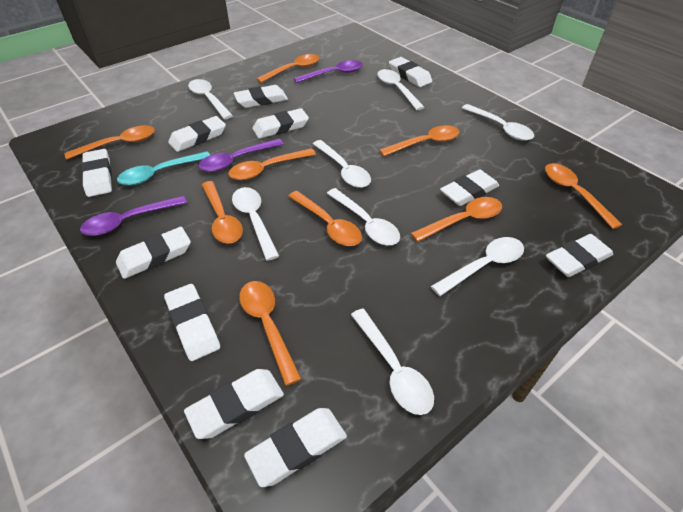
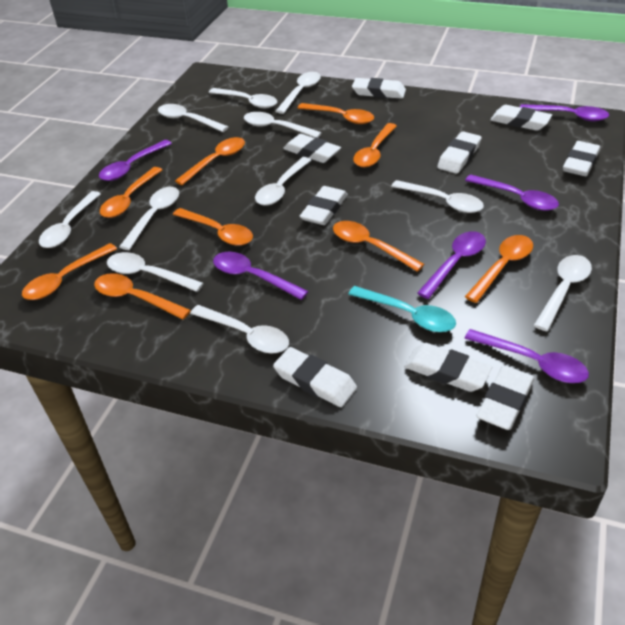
purple spoon: [80,196,187,236] [199,138,284,172] [294,60,363,83] = 3 -> [99,140,172,181] [213,252,308,300] [417,231,486,299] [464,329,589,383] [465,175,559,211] [520,104,609,121] = 6
white eraser: [81,149,112,197] [116,227,191,279] [164,284,220,361] [168,116,226,152] [184,369,284,439] [234,85,288,108] [244,408,347,487] [252,108,309,139] [389,57,432,87] [440,169,499,206] [546,234,613,277] = 11 -> [273,347,357,407] [283,134,341,163] [300,186,348,225] [352,78,406,99] [404,343,492,392] [437,131,482,174] [477,365,535,430] [490,105,552,131] [563,141,600,176] = 9
white spoon: [188,79,233,119] [232,187,279,261] [313,140,371,188] [327,188,400,245] [351,308,434,415] [377,69,425,110] [431,237,524,296] [462,104,534,141] = 8 -> [39,191,101,248] [107,252,204,292] [119,187,179,250] [158,104,228,132] [190,305,289,354] [209,88,277,108] [244,112,322,138] [255,157,311,206] [276,72,321,114] [391,180,484,213] [534,255,592,331] = 11

